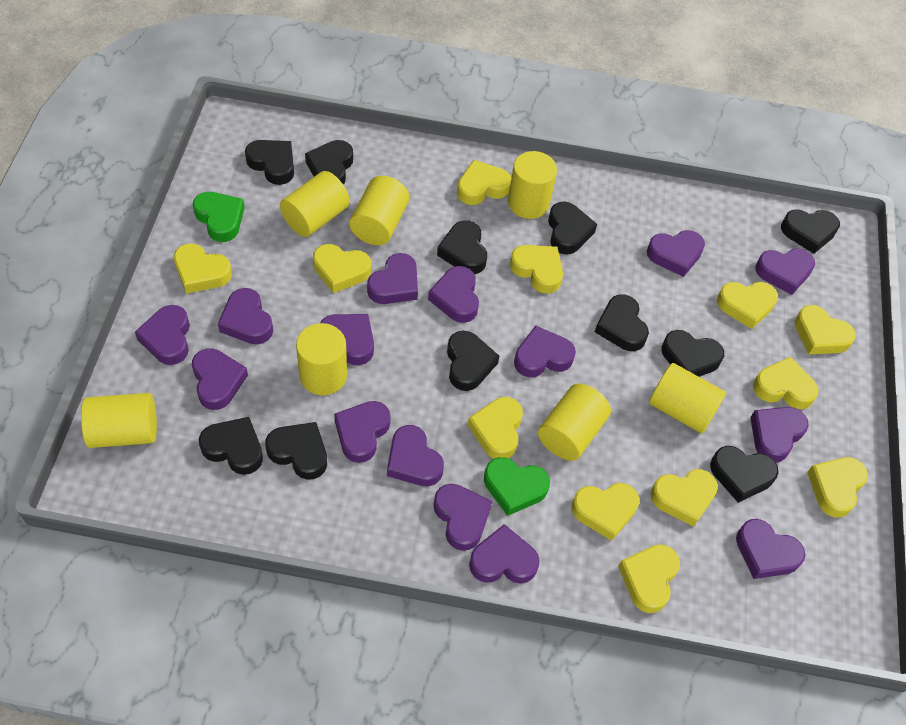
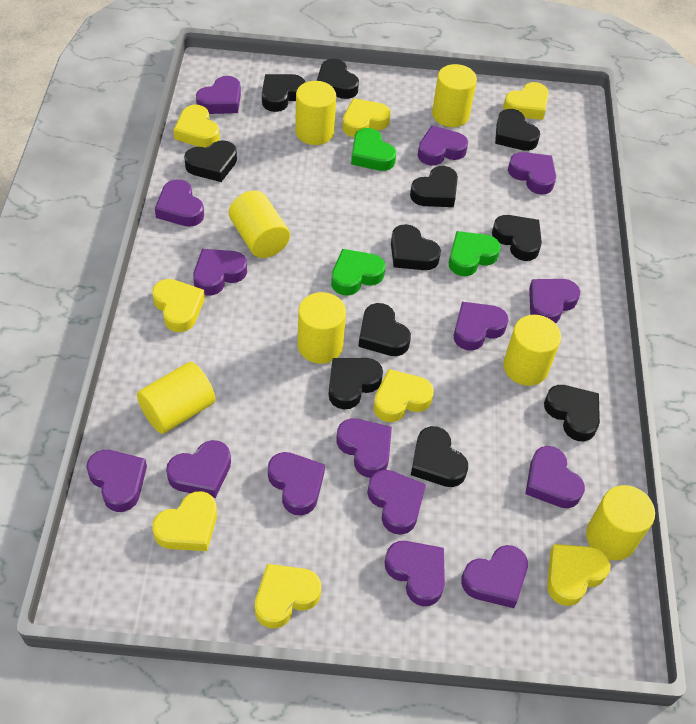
green heart: [193,192,245,242] [484,457,550,516] = 2 -> [331,249,385,296] [351,128,396,171] [449,231,501,276] = 3
yellow heart: [174,243,232,294] [313,244,371,293] [457,160,511,205] [468,397,523,459] [510,245,563,294] [572,483,639,541] [618,544,680,613] [651,469,718,527] [717,282,778,329] [753,357,819,409] [795,305,856,354] [807,457,868,518] = 12 -> [152,279,205,332] [152,491,217,551] [173,105,220,148] [255,564,321,628] [342,98,391,137] [373,369,434,422] [503,82,549,120] [547,544,611,606] = 8

